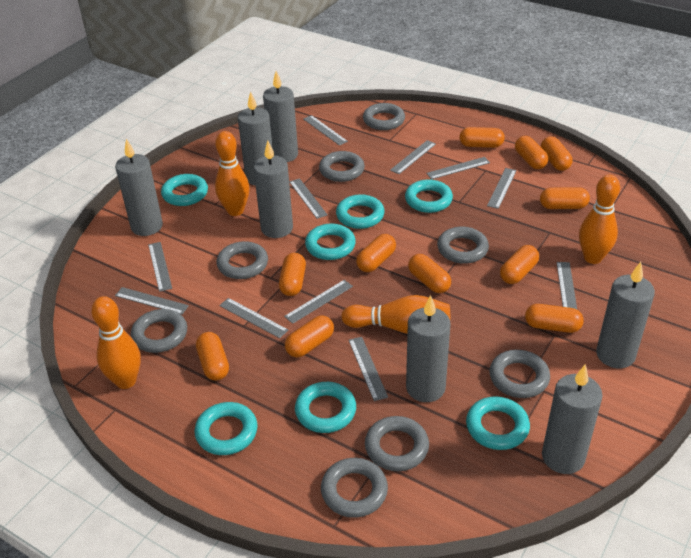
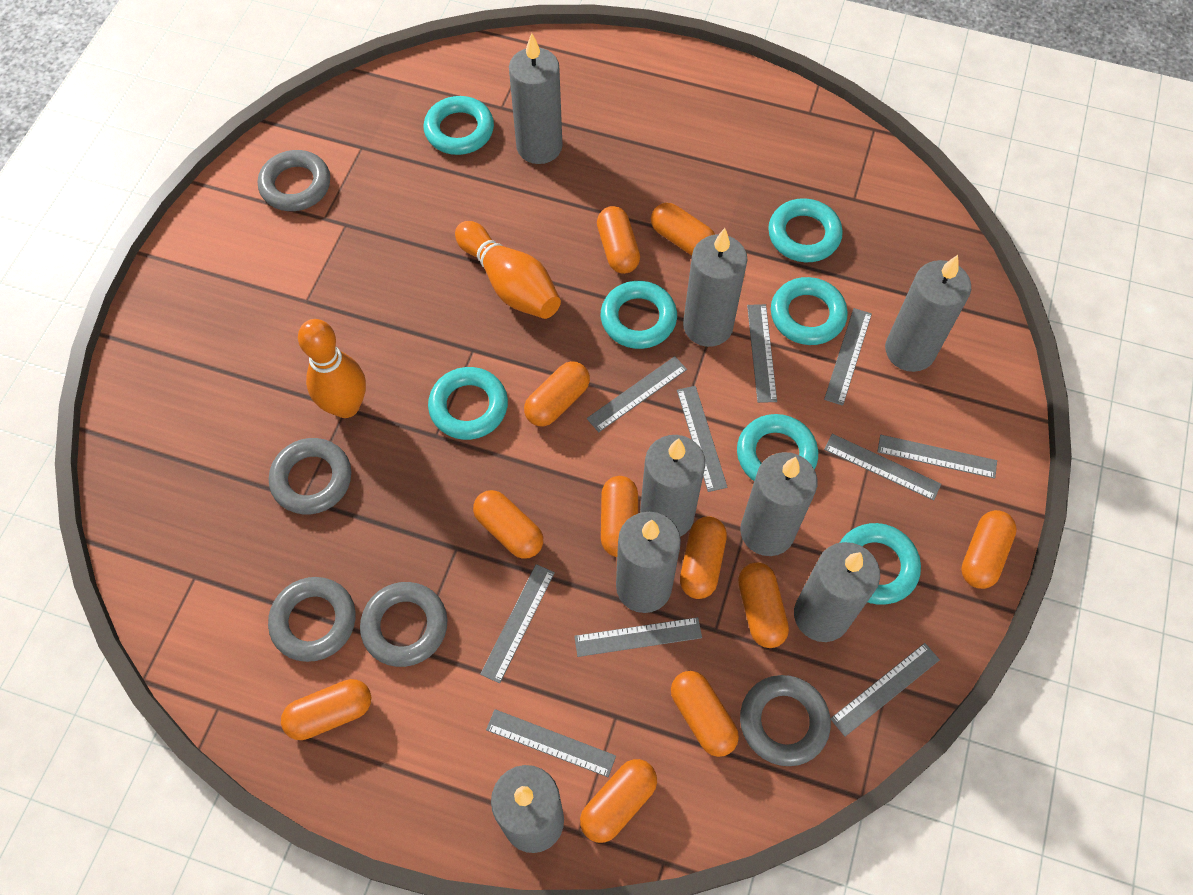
grey candle: [115,139,163,236] [238,91,273,186] [253,141,293,238] [263,71,298,162] [406,295,451,402] [542,364,603,474] [596,262,655,368] = 7 -> [491,765,564,853] [509,33,563,164] [616,512,681,613] [640,435,706,537] [683,228,747,347] [740,452,817,556] [794,542,880,642] [885,255,971,372] = 8
grey ring: [131,309,187,353] [217,241,268,279] [319,151,365,182] [321,458,388,518] [363,103,405,130] [365,416,429,471] [437,227,489,264] [490,350,550,398] = 8 -> [258,150,330,211] [268,577,356,662] [269,438,351,514] [360,582,447,667] [740,675,831,766] = 5
grey ruler: [115,287,189,315] [148,242,172,292] [219,298,288,338] [284,280,353,324] [289,178,327,219] [303,115,348,146] [349,337,388,401] [390,140,436,174] [426,157,490,179] [487,168,517,209] [556,262,577,309] = 11 -> [480,564,555,683] [486,709,616,777] [574,617,702,657] [587,356,687,432] [677,386,728,492] [747,304,777,403] [824,308,872,406] [824,434,941,501] [831,643,940,737] [877,435,997,479] = 10
orange bowling pin: [91,296,141,389] [215,131,250,216] [341,295,450,334] [579,175,620,264] = 4 -> [298,319,366,418] [455,221,561,319] = 2

